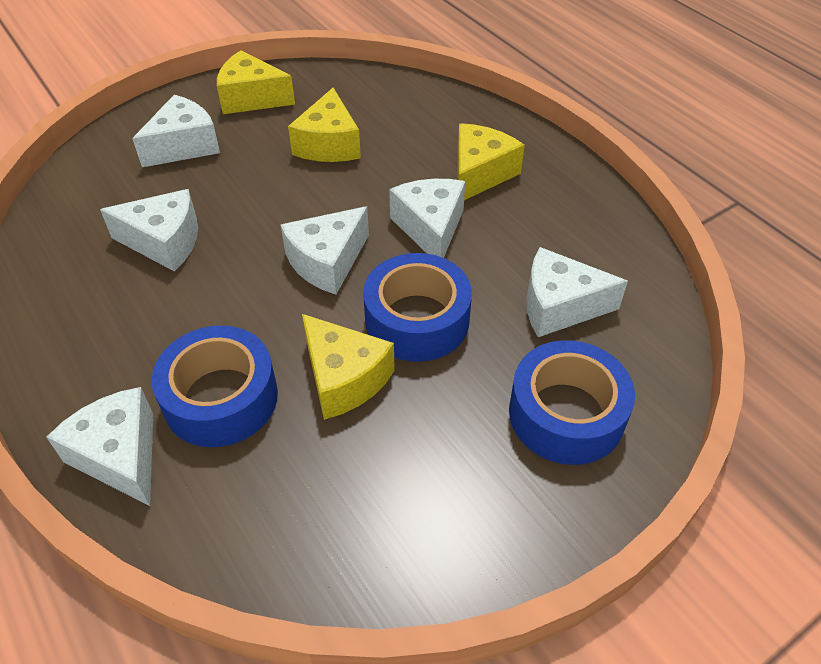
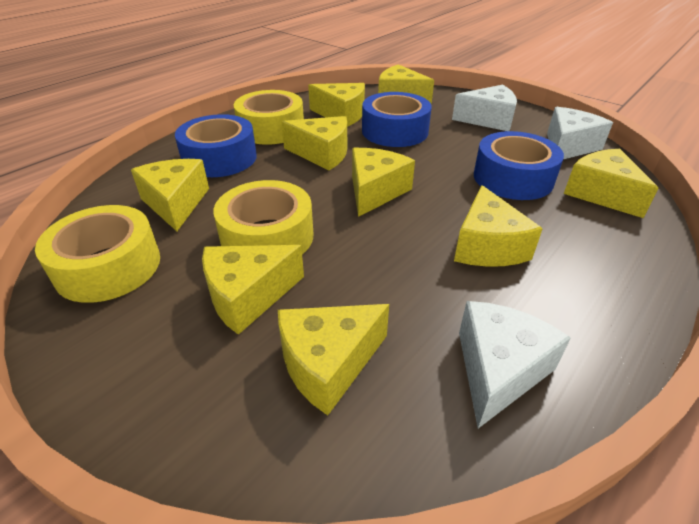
white cheese: [46,387,153,506] [100,189,198,272] [132,95,220,167] [281,206,369,295] [389,179,465,258] [527,247,628,337] = 6 -> [452,85,517,131] [459,301,571,428] [547,107,613,159] = 3
yellow cheese: [217,50,295,114] [288,88,361,162] [302,314,395,420] [457,123,525,200] = 4 -> [131,159,209,231] [202,245,304,335] [278,304,389,415] [282,116,347,170] [308,83,365,127] [352,148,415,217] [378,64,434,105] [454,185,543,267] [564,149,659,218] = 9
yellow tape: none = 0 -> [35,205,160,303] [214,180,313,254] [234,90,304,145] = 3

